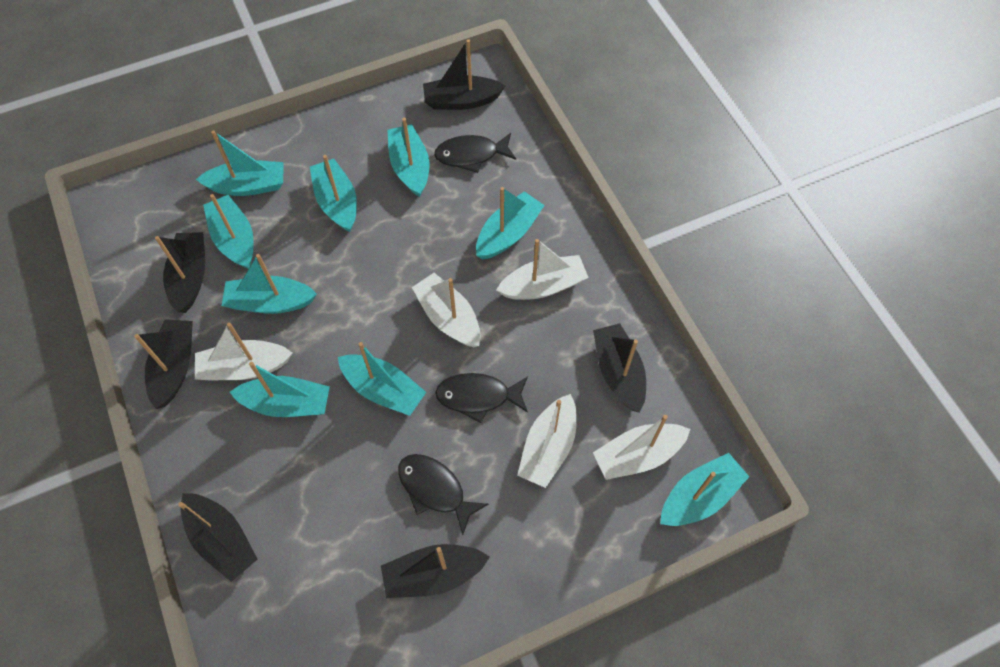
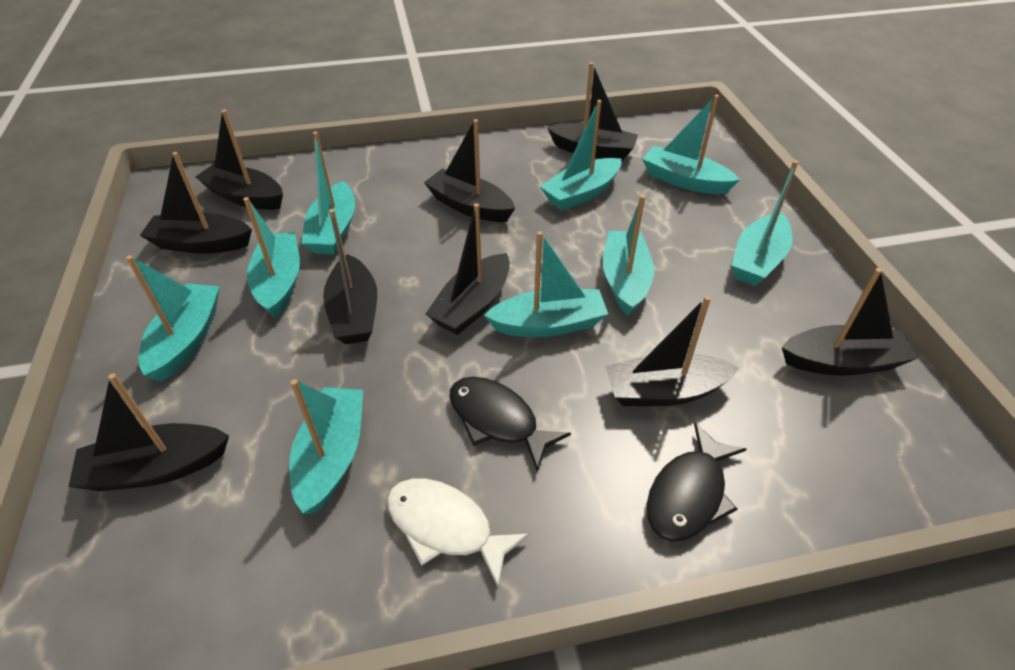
black boat: [134,319,193,409] [155,232,205,313] [178,493,258,582] [381,544,490,598] [423,39,505,110] [593,323,646,413] = 6 -> [68,373,229,491] [140,152,252,254] [196,110,283,210] [323,209,377,344] [424,119,515,222] [425,203,510,335] [547,62,638,161] [605,296,740,406] [782,268,918,376] = 9
black fish: [398,454,489,535] [434,133,516,173] [435,373,528,423] = 3 -> [450,377,571,472] [647,423,746,542] = 2
white boat: [195,322,292,381] [412,273,481,347] [496,239,589,300] [517,394,577,488] [593,415,691,480] = 5 -> none = 0
white fish: none = 0 -> [387,479,530,587] = 1

